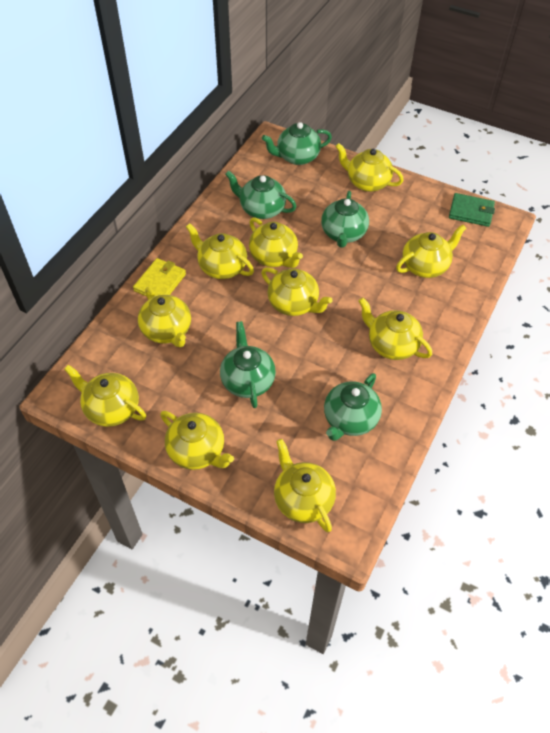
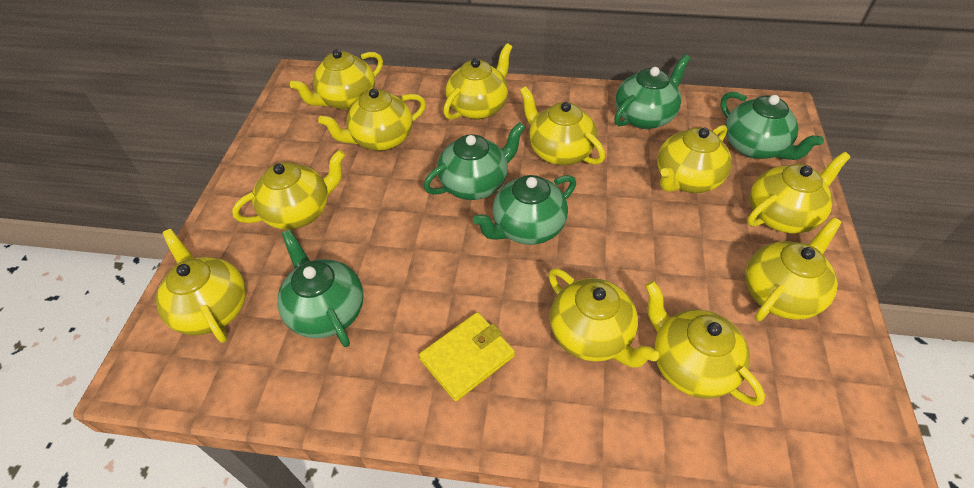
green wallet: [449,193,495,227] = 1 -> none = 0
yellow teapot: [64,365,146,427] [138,287,191,348] [160,411,234,470] [186,223,254,279] [249,217,303,268] [261,267,333,316] [274,439,336,532] [335,143,404,192] [359,298,432,360] [396,224,466,278] = 10 -> [156,229,246,343] [232,150,345,230] [290,49,383,110] [318,88,426,151] [443,43,512,120] [520,86,605,165] [548,268,659,368] [645,281,765,406] [657,125,732,193] [745,217,842,321] [747,152,850,234] = 11

